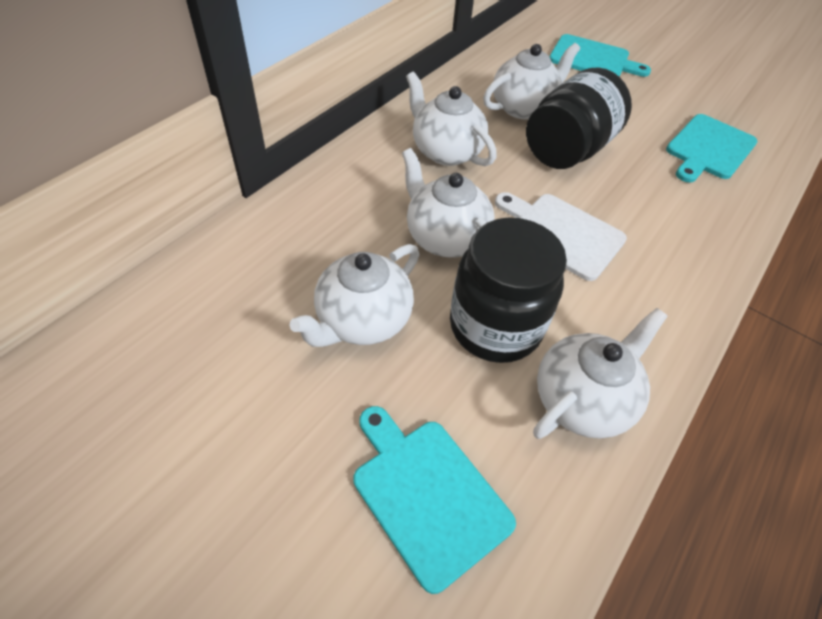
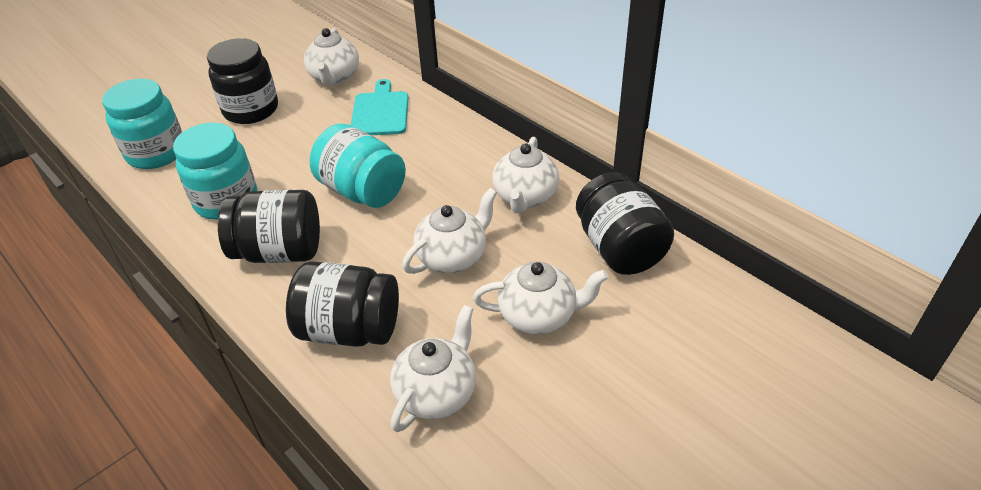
black jar: [450,217,567,363] [526,67,632,169] = 2 -> [207,38,278,124] [218,190,320,263] [286,261,399,347] [576,172,674,275] = 4
turquoise cutting board: [353,406,516,594] [550,34,651,77] [666,114,758,183] = 3 -> [351,79,408,135] = 1
turquoise jar: none = 0 -> [102,79,182,169] [173,123,257,220] [310,123,406,208] = 3
white cutting board: [495,192,627,281] = 1 -> none = 0

